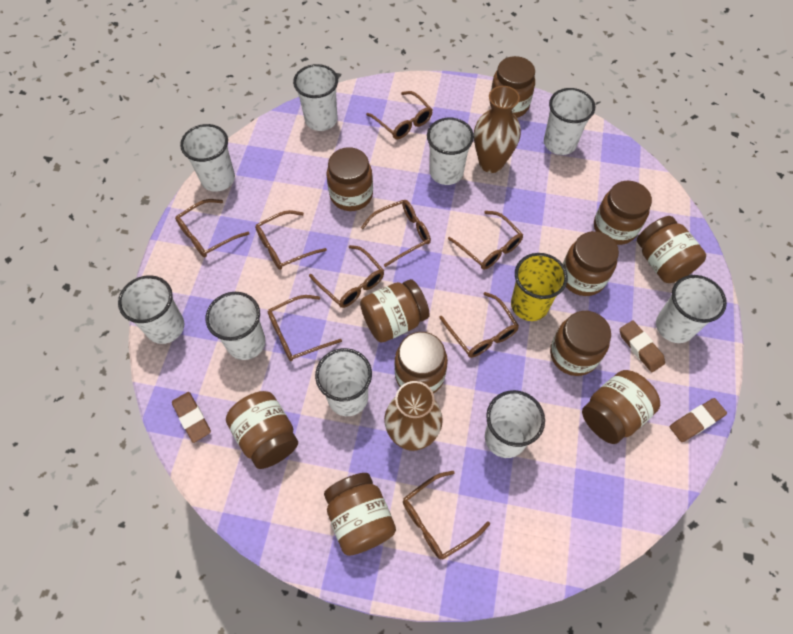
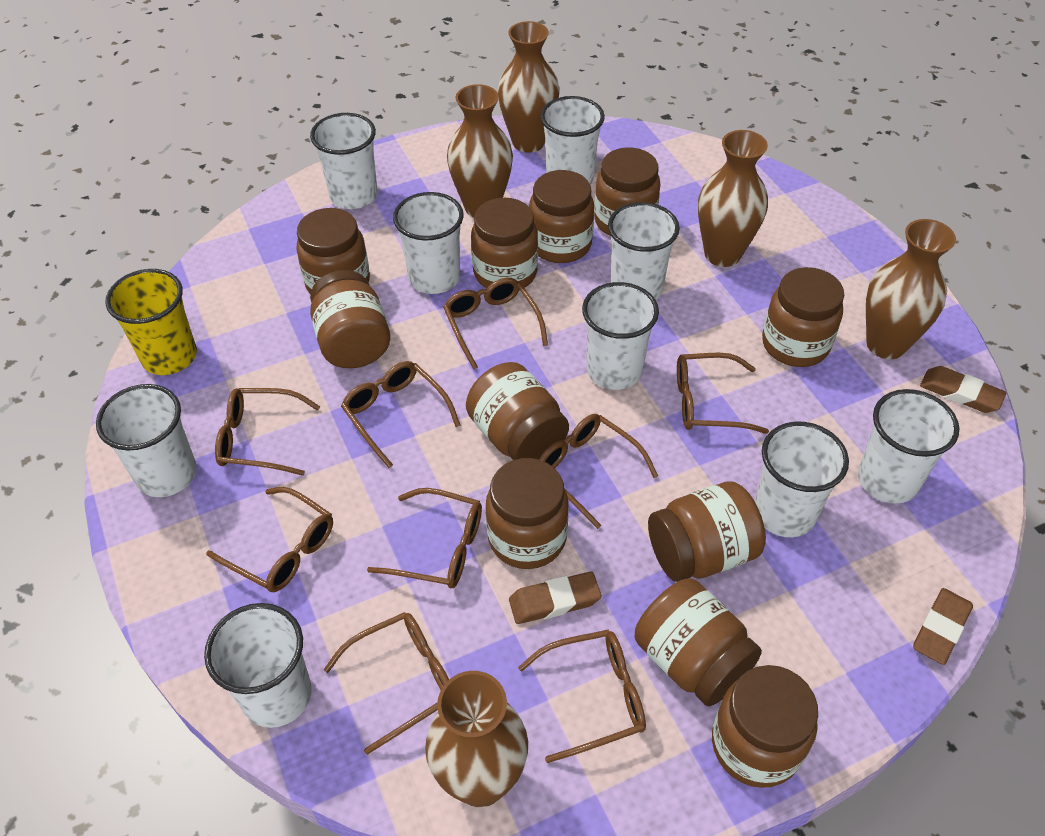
brown vase: [384,381,443,451] [474,86,521,173] = 2 -> [425,671,528,807] [447,84,513,218] [498,21,560,153] [698,130,768,267] [866,219,956,359] = 5

